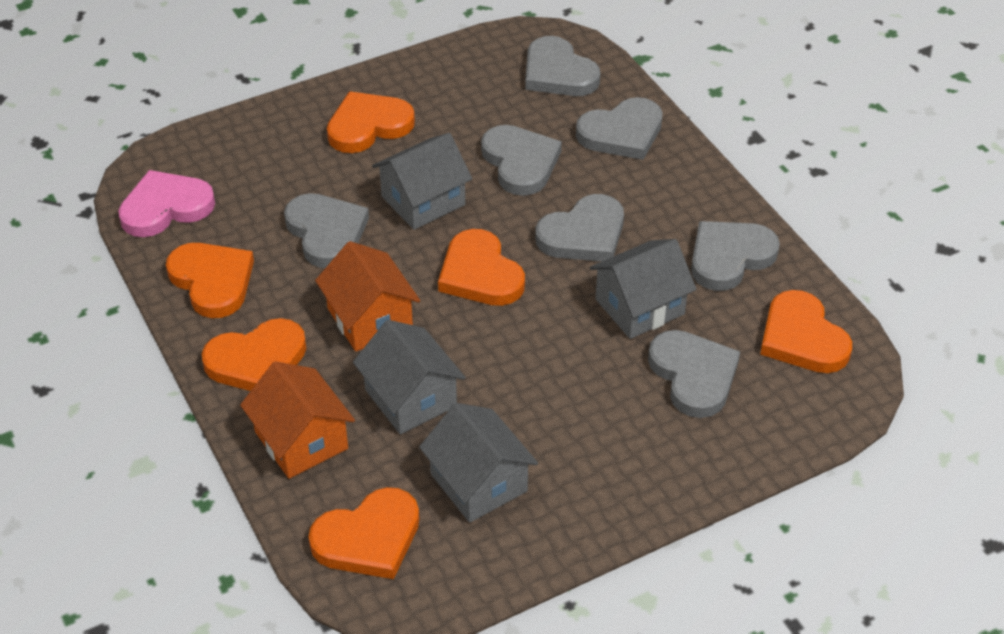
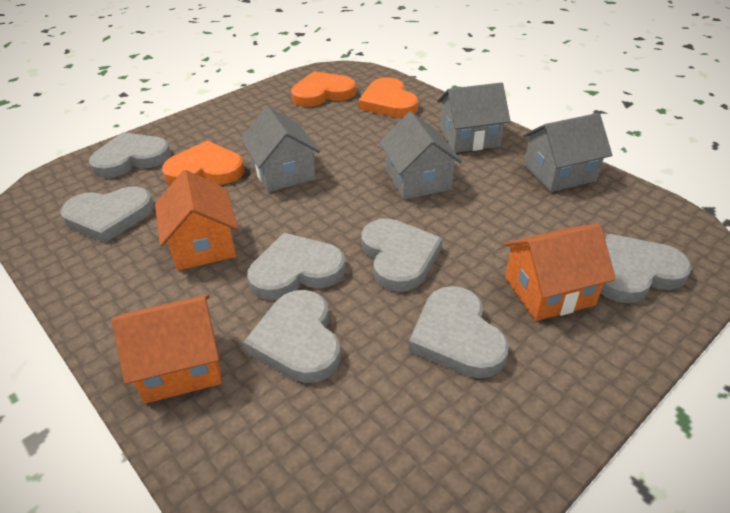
orange heart: [166,243,254,318] [202,318,306,391] [309,487,419,579] [327,91,415,153] [438,229,525,306] [760,290,852,373] = 6 -> [162,141,245,185] [291,71,356,107] [359,77,418,118] = 3
orange house: [240,361,355,479] [315,241,420,352] = 2 -> [111,295,222,404] [155,170,238,270] [503,224,616,321] = 3
pink heart: [118,170,215,237] = 1 -> none = 0

